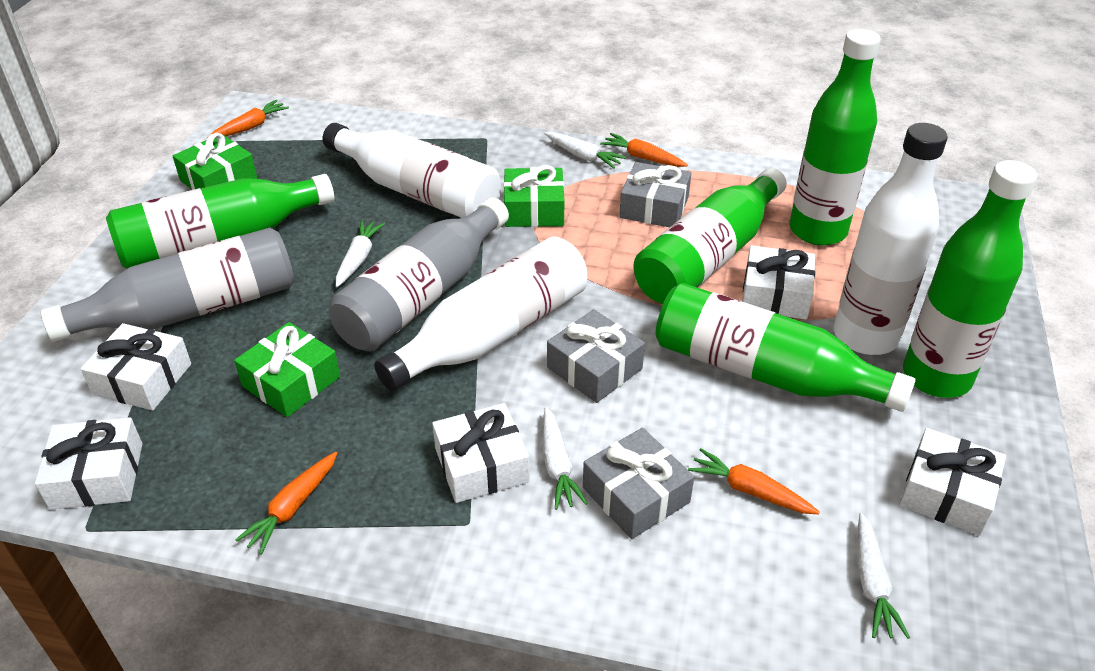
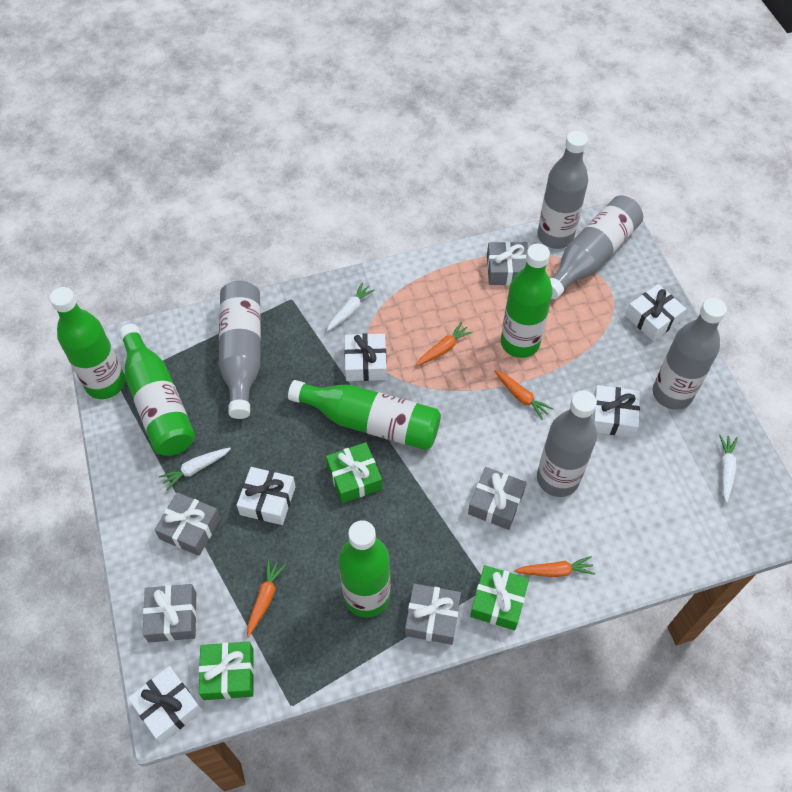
grey bottle: [41,228,294,342] [329,197,509,351] = 2 -> [219,281,261,419] [537,131,588,249] [537,391,597,497] [550,195,643,299] [653,298,727,410] = 5
grey gift: [547,309,645,403] [583,428,694,539] [619,162,691,227] = 3 -> [143,584,197,642] [155,492,220,556] [405,584,461,645] [468,467,527,530] [487,242,528,285] = 5
white bottle: [323,123,501,218] [374,236,587,391] [834,123,947,355] = 3 -> none = 0
white carrot: [336,220,385,287] [543,407,588,510] [544,132,626,169] [858,513,910,639] = 4 -> [159,448,231,490] [327,282,375,331] [719,435,738,503] = 3

